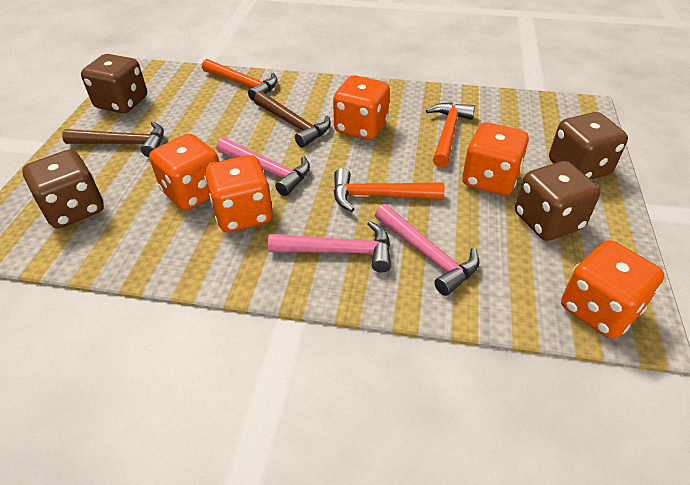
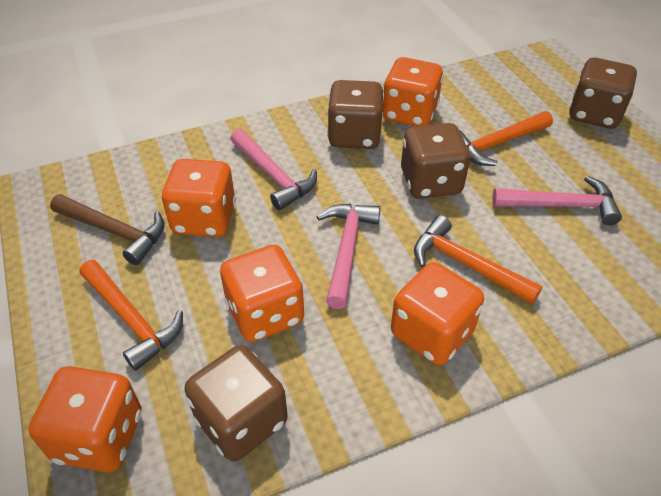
brown hammer: [62,122,164,157] [254,91,331,147] = 2 -> [50,194,165,265] = 1

